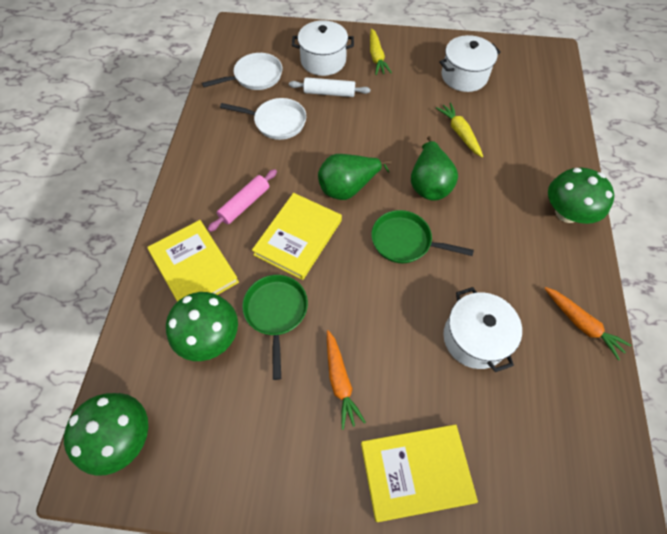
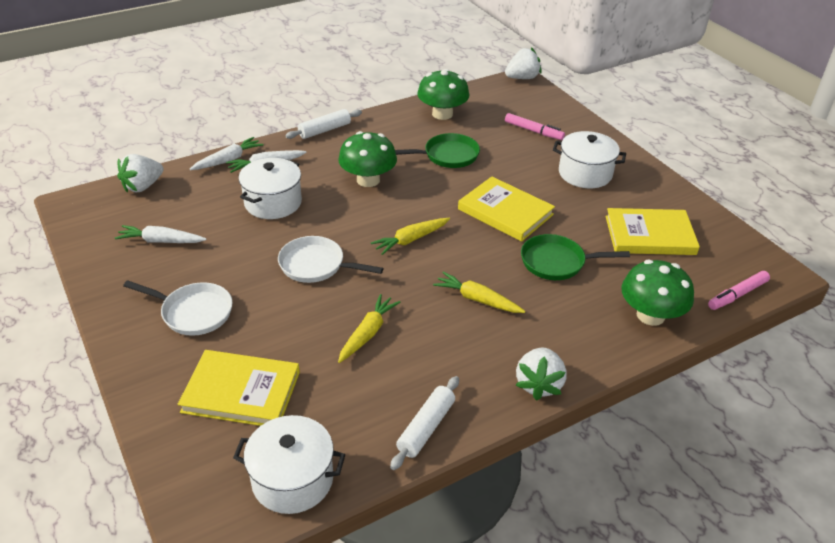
green pear: [318,154,392,200] [411,136,458,201] = 2 -> none = 0
orange carrot: [327,330,366,430] [544,287,632,360] = 2 -> none = 0
pink marker: none = 0 -> [505,113,565,140] [708,271,770,310] = 2
pink rolling pin: [208,169,277,232] = 1 -> none = 0
white carrot: none = 0 -> [115,225,206,243] [190,137,264,170] [226,150,307,173] = 3
white rolling pin: [289,77,370,97] = 1 -> [285,109,362,139] [390,376,459,470] = 2
white strawberry: none = 0 -> [117,154,164,193] [505,47,542,79] [516,348,567,401] = 3
yellow carrot: [370,28,392,75] [436,102,483,158] = 2 -> [338,294,400,363] [371,218,450,255] [433,272,525,313] = 3

